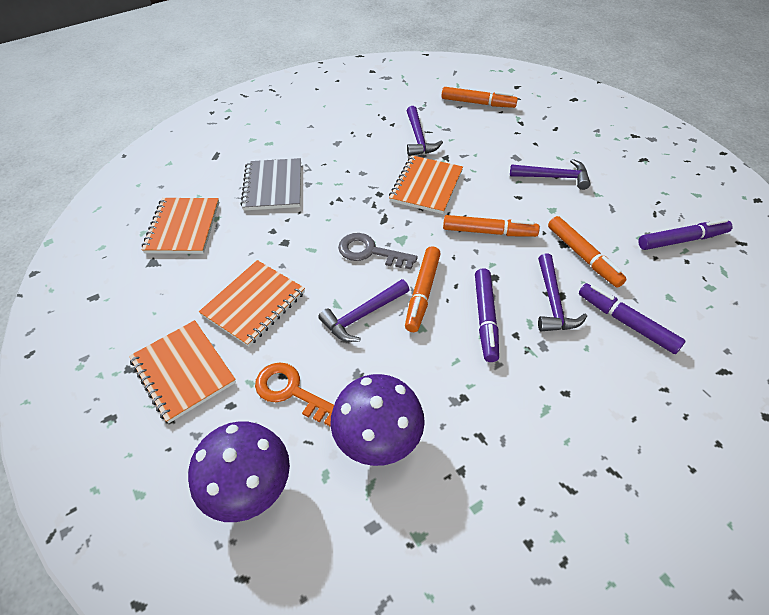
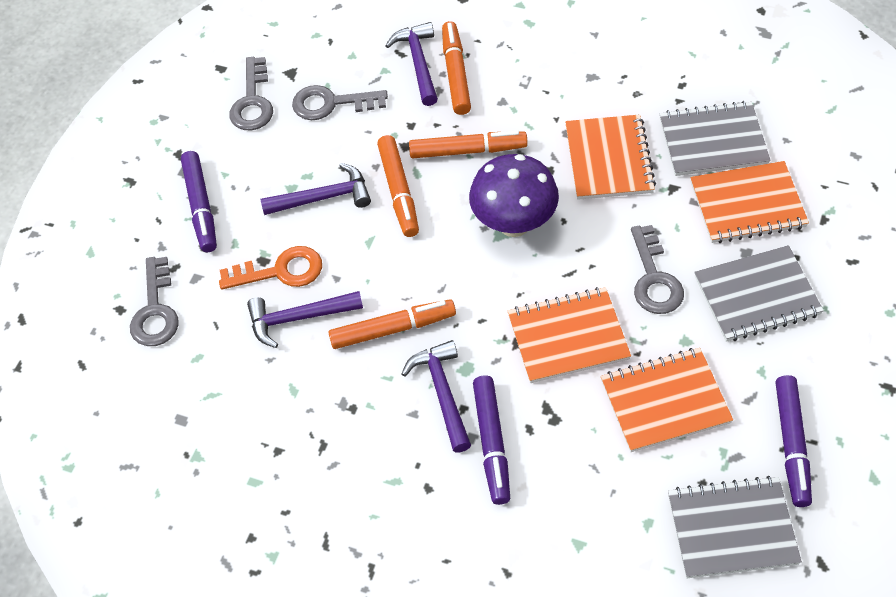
grey key: [338,233,418,269] = 1 -> [130,257,179,346] [229,57,273,130] [292,85,388,120] [631,225,684,314] = 4
grey notebook: [241,158,301,211] = 1 -> [660,101,770,176] [668,476,802,578] [694,245,824,342] = 3
purple mushroom: [188,421,290,522] [330,374,425,466] = 2 -> [469,154,559,237] = 1

